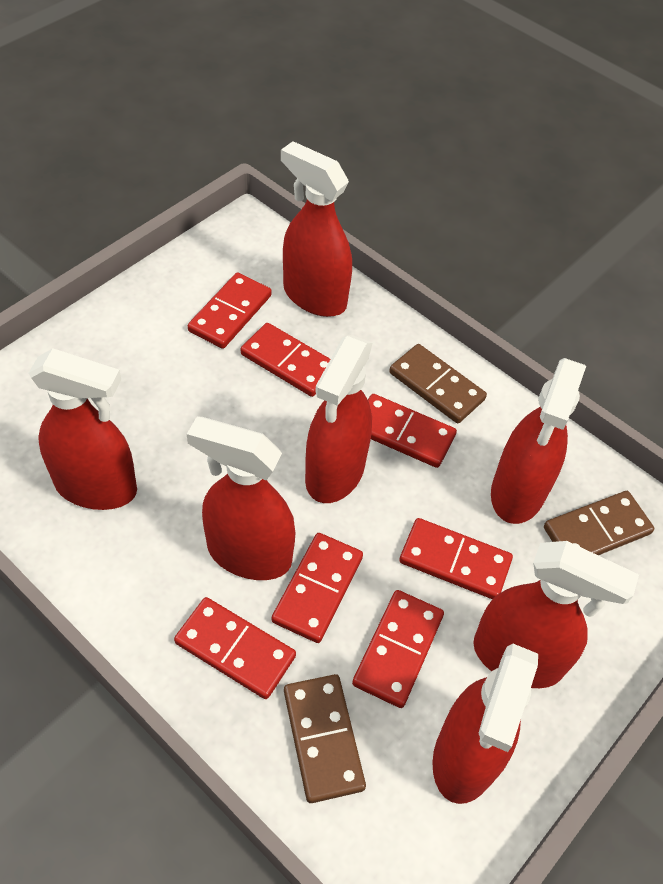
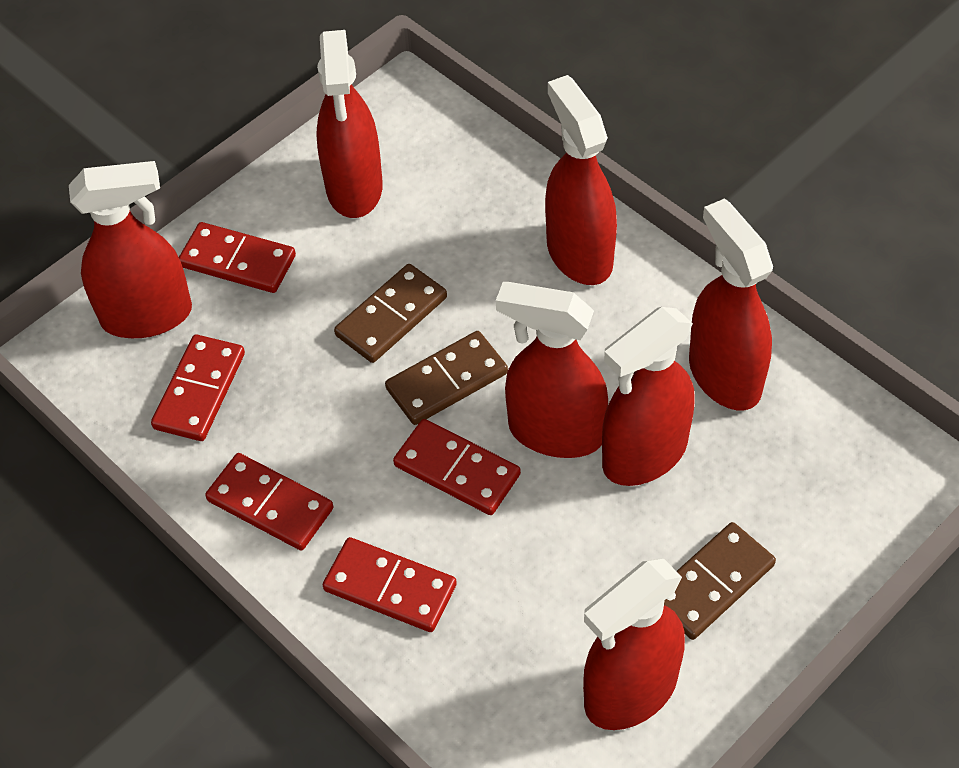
red domino: [174,597,296,699] [188,273,272,349] [241,323,330,397] [272,533,363,643] [352,590,444,708] [368,394,457,468] [399,518,513,599] = 7 -> [151,334,245,441] [179,222,296,293] [205,453,333,550] [323,537,457,632] [393,419,521,515] = 5

